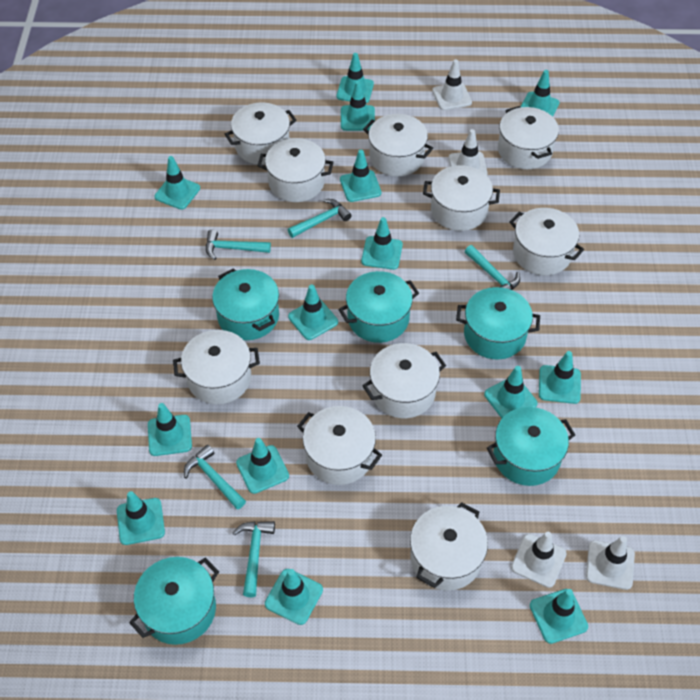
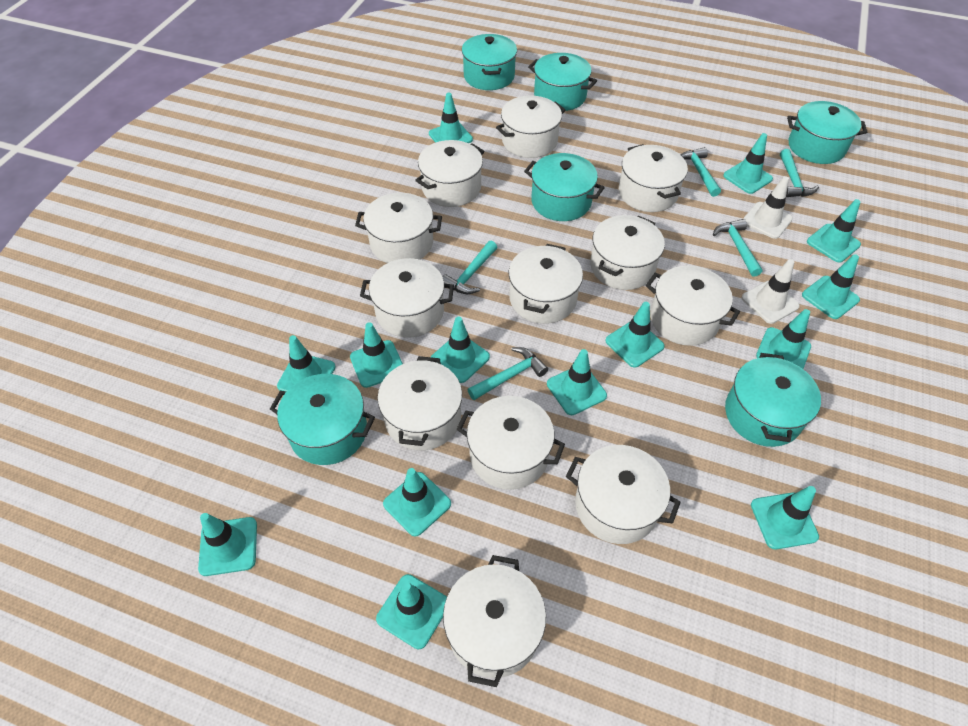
turquoise pot: [129,557,219,645] [212,268,279,340] [338,271,419,343] [456,287,540,360] [487,407,575,486] = 5 -> [270,374,375,465] [462,34,517,90] [524,153,605,221] [528,53,597,111] [725,353,821,447] [787,101,867,164] = 6
white pot: [173,330,260,405] [225,103,297,165] [258,138,333,202] [297,406,382,485] [362,343,446,418] [363,114,433,176] [410,502,488,591] [423,165,500,231] [498,106,559,169] [509,208,584,275] = 10 -> [355,193,442,263] [360,258,454,338] [377,356,462,450] [415,140,484,207] [443,555,546,687] [457,396,565,490] [496,95,566,158] [509,244,583,324] [566,445,681,544] [590,215,665,290] [619,144,688,212] [646,266,740,346] = 12
white traffic cone: [432,59,472,110] [449,129,488,175] [511,532,567,588] [586,536,635,590] = 4 -> [741,259,800,324] [743,176,793,239] = 2

